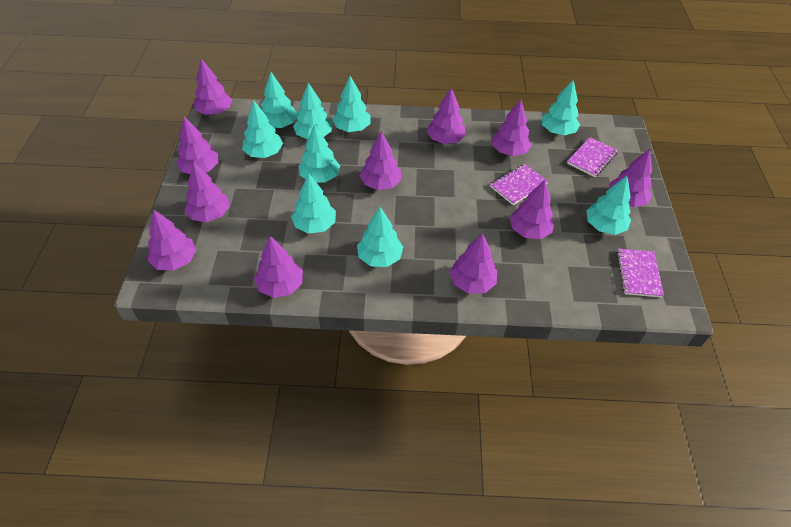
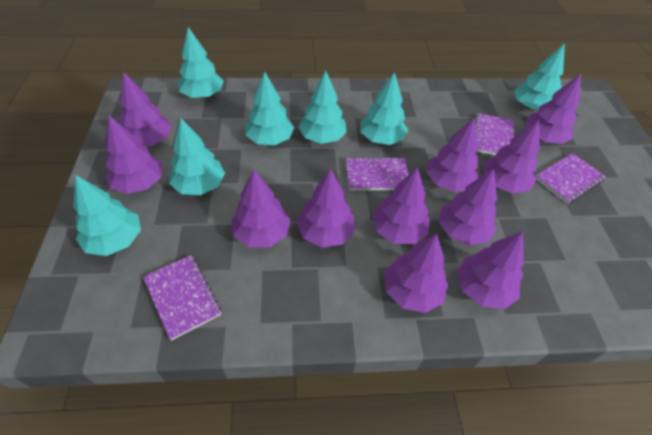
purple notebook: [490,164,548,205] [567,137,618,177] [617,249,664,298] = 3 -> [143,255,221,341] [346,157,409,191] [475,113,514,155] [535,153,606,204] = 4
turquoise tree: [242,101,283,158] [261,72,297,128] [291,174,336,234] [293,82,332,139] [299,125,340,183] [332,76,371,132] [357,207,403,267] [542,80,580,135] [586,176,631,235] = 9 -> [73,175,141,256] [169,118,225,195] [178,27,224,98] [245,72,294,145] [298,70,347,144] [360,72,408,145] [514,43,565,111] = 7

